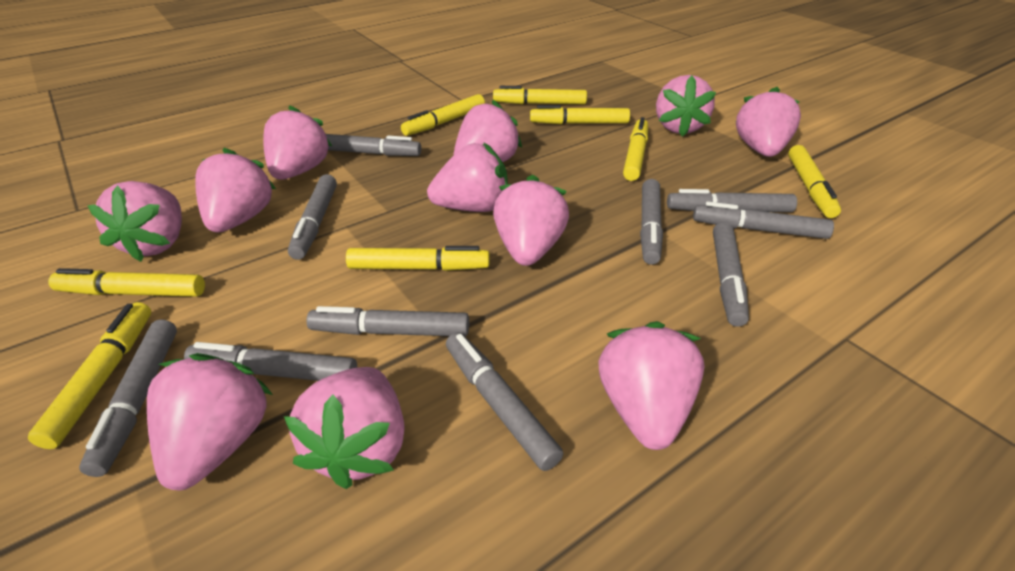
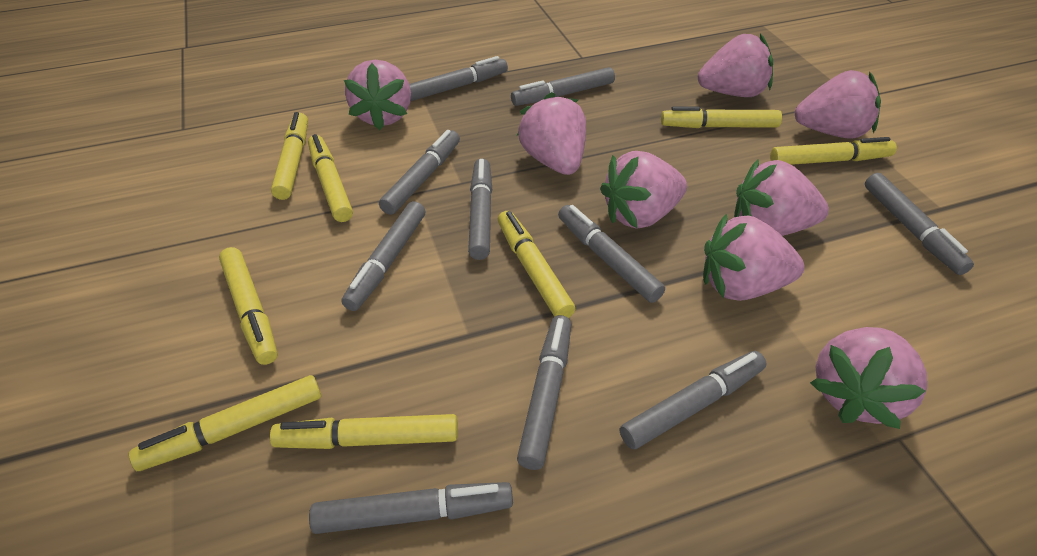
pink strawberry: [88,181,182,262] [147,353,273,490] [196,148,276,232] [263,105,332,180] [284,367,404,489] [427,143,508,212] [453,100,522,162] [493,175,569,266] [599,321,705,450] [656,75,716,137] [736,87,801,157] = 11 -> [344,60,411,130] [517,92,586,175] [600,151,687,229] [698,34,773,97] [703,214,804,301] [734,159,829,236] [795,70,881,139] [810,327,927,429] = 8

